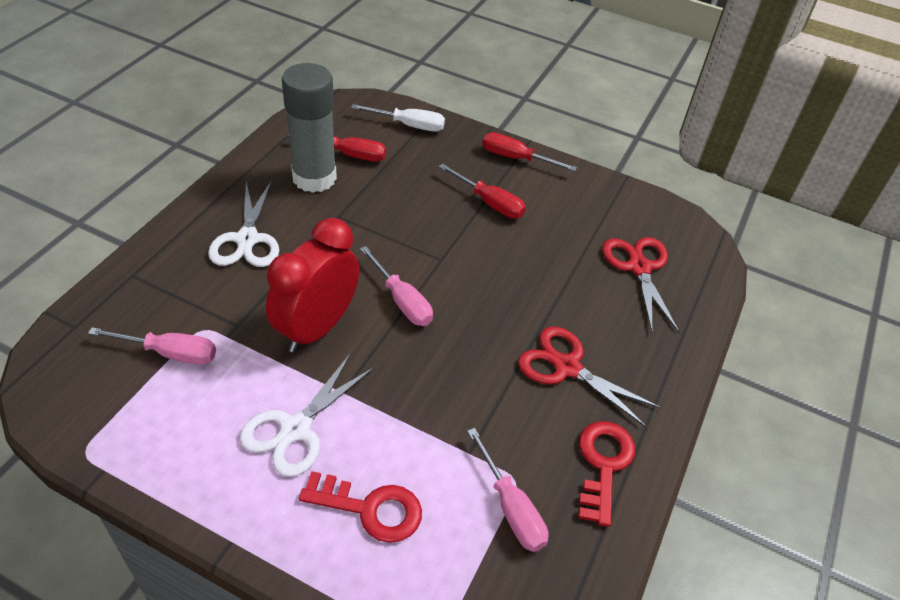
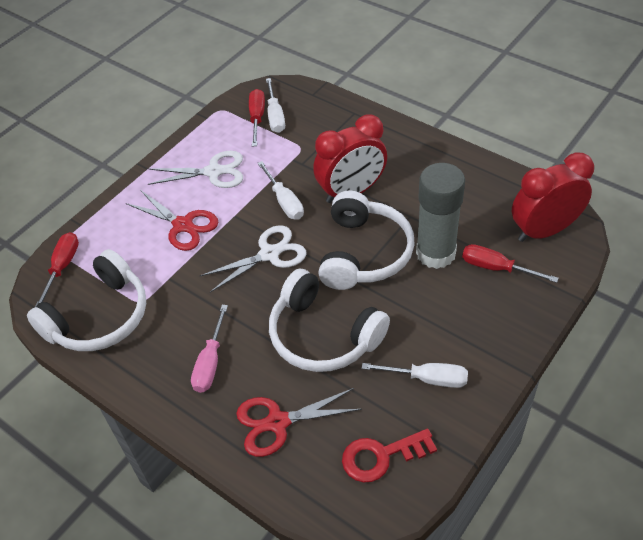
pink screwdriver: [88,327,216,365] [360,246,433,326] [467,428,549,552] = 3 -> [191,305,228,393] = 1
red clock: [266,218,360,353] = 1 -> [313,115,387,203] [512,152,594,242] = 2
red key: [299,471,422,543] [578,421,635,527] = 2 -> [342,429,437,482] = 1
white headphones: none = 0 -> [27,249,146,351] [269,269,390,372] [318,191,415,290] = 3
white screwdriver: [351,104,445,131] = 1 -> [257,161,304,220] [266,78,285,133] [362,363,468,388] = 3

